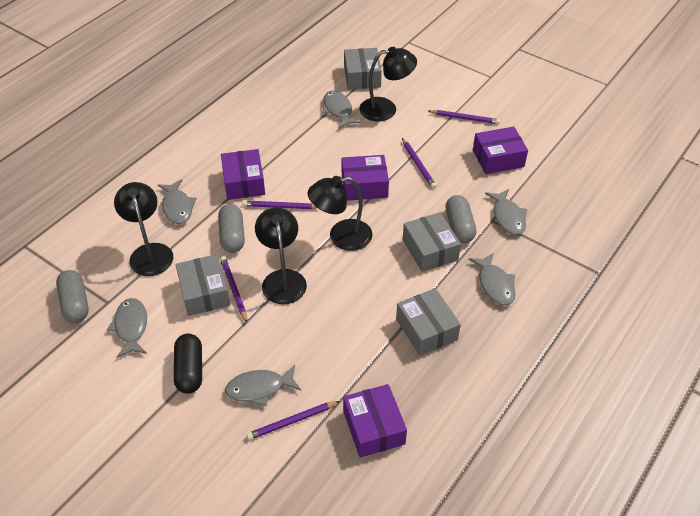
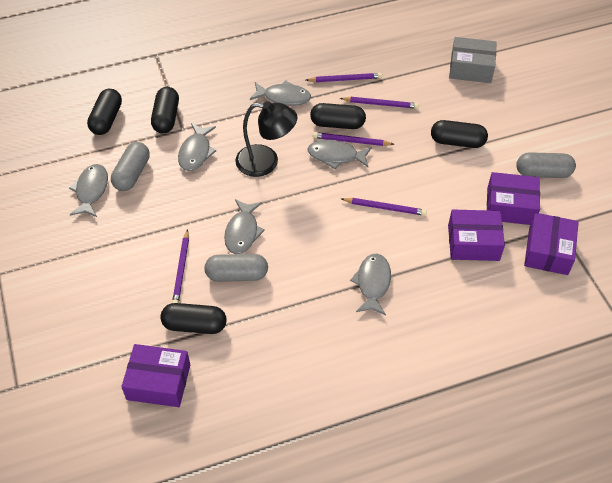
black capsule: [174,334,202,394] = 1 -> [87,89,122,135] [151,87,179,133] [160,303,227,334] [310,103,366,129] [431,120,488,148] = 5
black lamp: [114,182,173,276] [255,207,307,305] [308,176,372,251] [359,47,417,121] = 4 -> [235,101,297,177] = 1
grey box: [176,254,230,316] [344,48,382,90] [396,288,461,356] [403,212,461,272] = 4 -> [449,37,497,83] = 1

